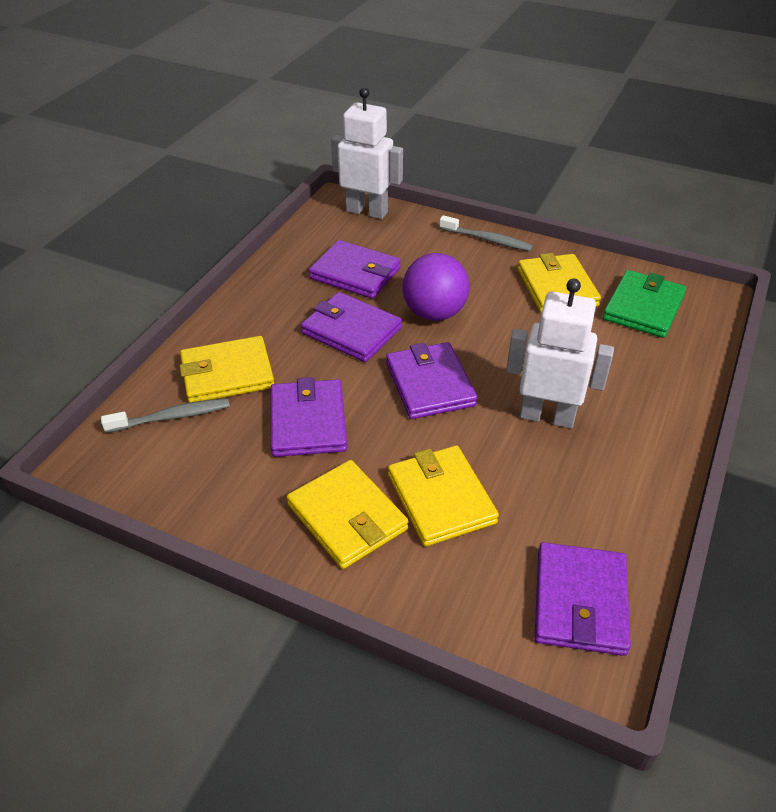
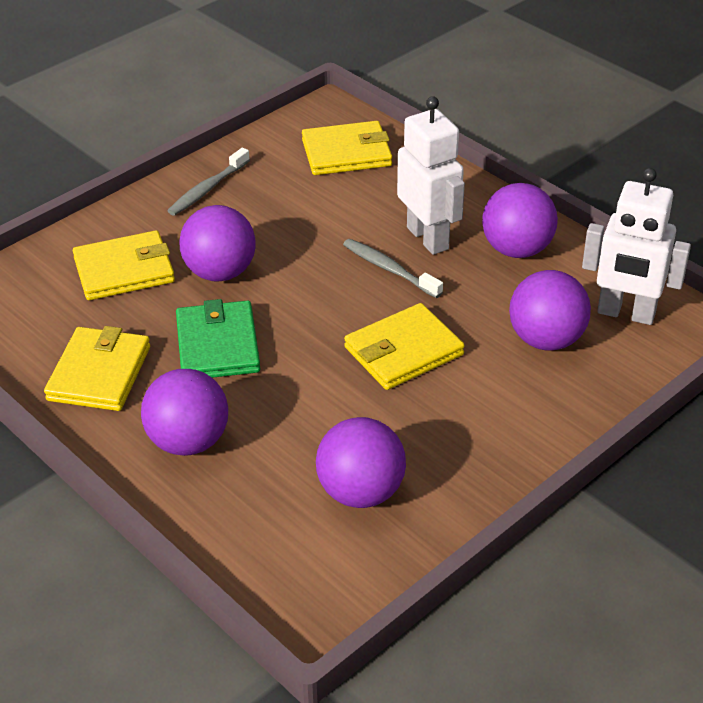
purple ball: [403,253,470,321] = 1 -> [141,369,228,456] [179,205,256,282] [316,417,406,508] [482,183,558,258] [509,270,591,350] = 5
purple wallet: [271,377,347,457] [301,292,402,362] [309,240,401,299] [386,342,478,419] [535,542,631,656] = 5 -> none = 0

